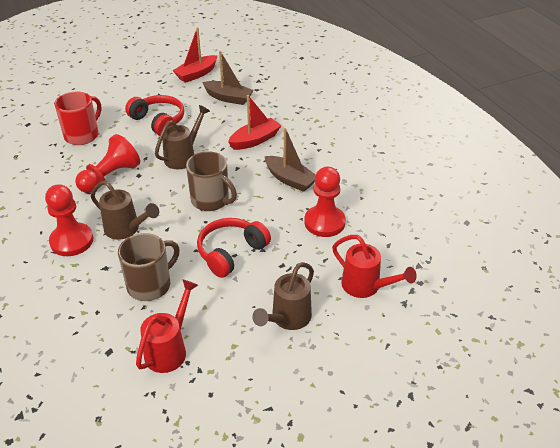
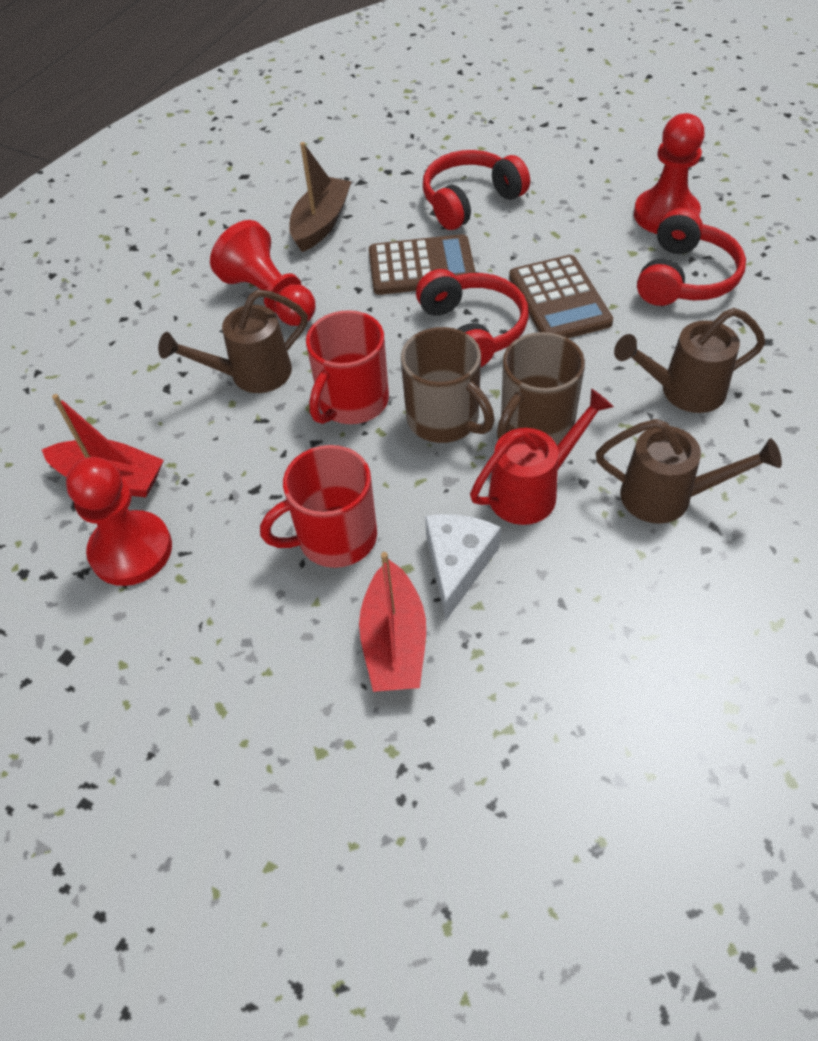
brown boat: [202,51,253,105] [265,128,316,192] = 2 -> [289,142,352,252] = 1
brown calculator: none = 0 -> [369,234,476,295] [509,255,613,338] = 2
red headphones: [125,95,184,136] [197,218,271,278] = 2 -> [416,269,529,367] [423,150,530,230] [637,208,746,306] = 3
red mug: [54,92,101,145] = 1 -> [260,445,377,568] [306,310,389,424] = 2
red watering can: [136,279,198,373] [332,235,417,298] = 2 -> [470,389,614,525] = 1
white cheese: none = 0 -> [425,514,501,620] = 1

